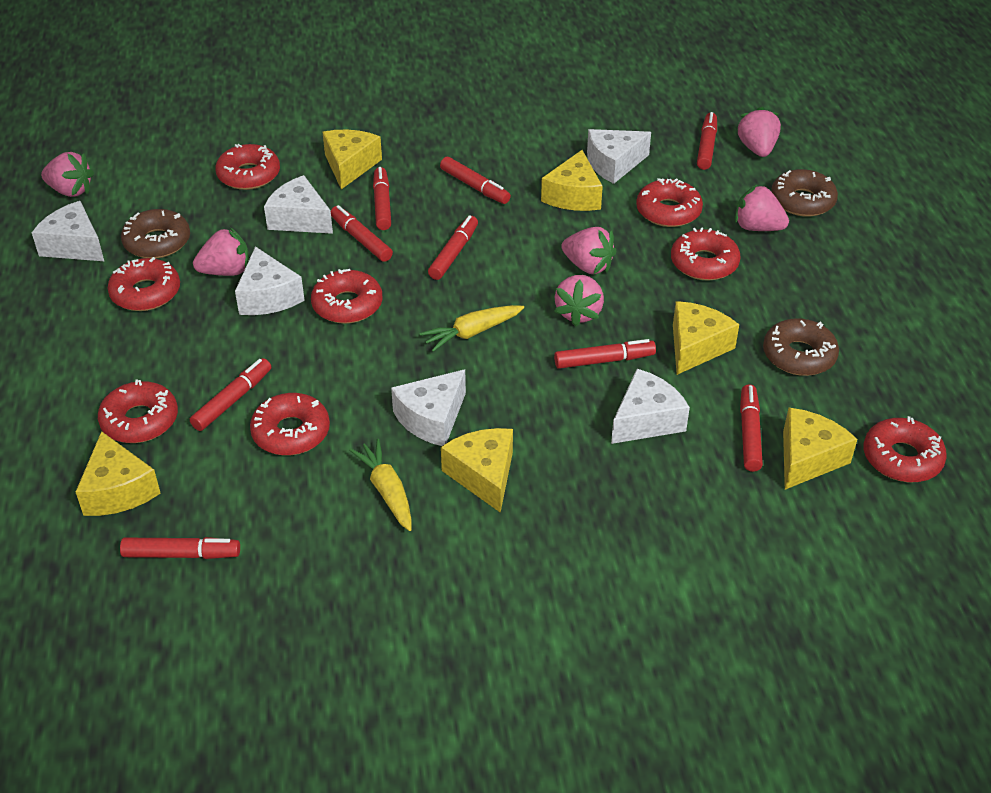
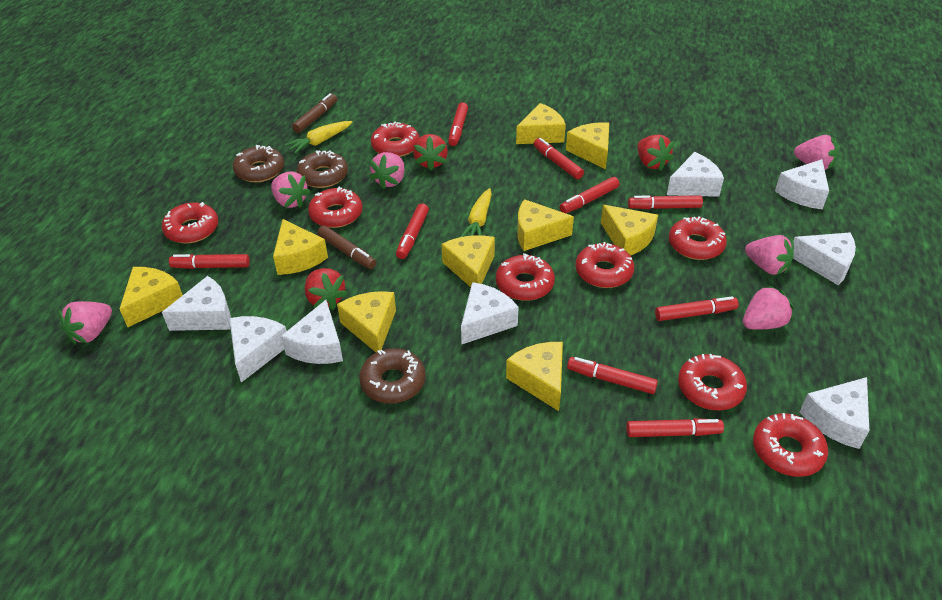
brown marker: none = 0 -> [292,93,337,133] [317,225,376,269] = 2
red strawberry: none = 0 -> [305,268,348,310] [413,134,448,171] [637,134,674,171] = 3
white cheese: [32,201,104,261] [235,246,305,315] [264,175,333,234] [391,369,466,446] [587,129,651,184] [611,369,690,444] = 6 -> [162,276,231,331] [229,316,287,382] [281,300,343,364] [461,282,519,344] [667,152,724,197] [775,159,829,209] [793,232,856,285] [800,377,869,449] = 8
yellow cheese: [76,431,161,516] [323,130,382,189] [441,428,513,513] [541,150,603,211] [673,301,739,375] [783,408,857,490] = 6 -> [120,267,183,327] [273,219,328,275] [337,291,396,352] [442,235,495,287] [506,342,563,411] [516,103,566,144] [517,199,574,251] [566,122,609,169] [601,205,658,256] = 9

